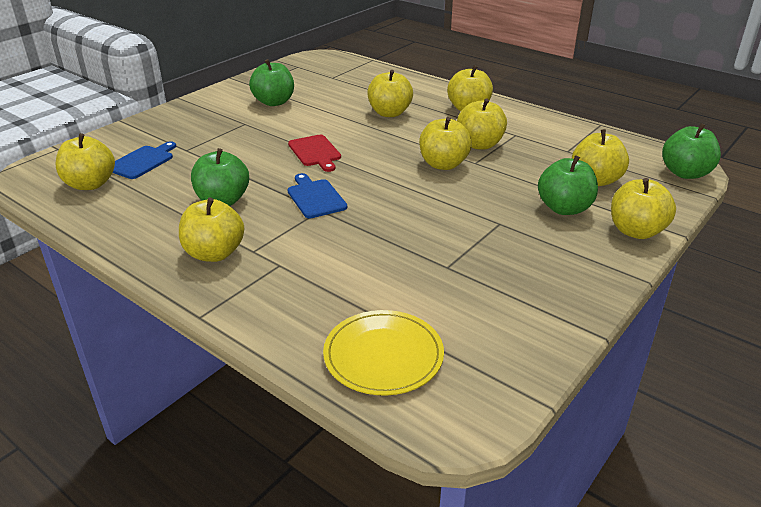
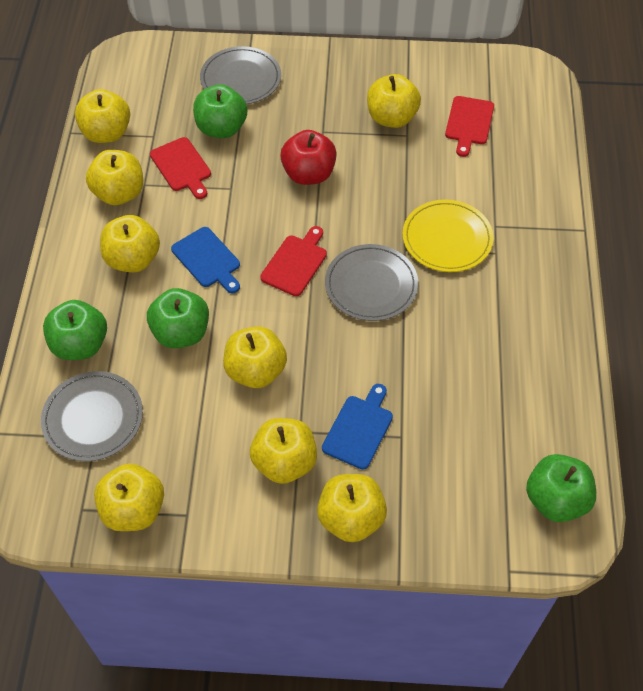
grey plate: none = 0 -> [41,371,143,461] [200,46,281,104] [325,244,418,321] = 3
red apple: none = 0 -> [280,130,337,185] = 1
red cutting board: [288,135,341,172] = 1 -> [150,137,211,199] [260,226,327,296] [445,96,494,157] = 3

